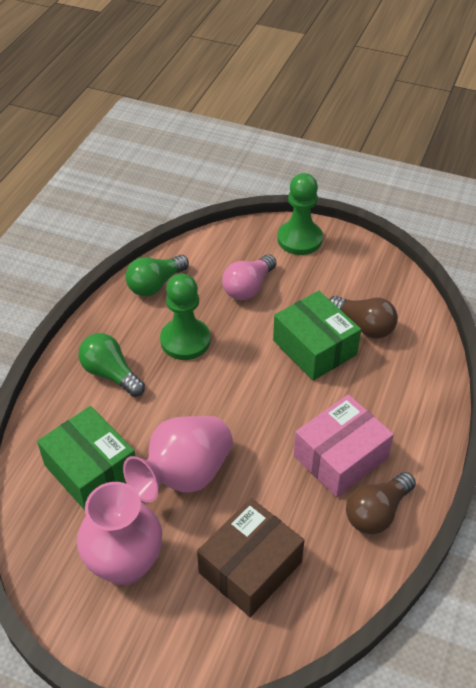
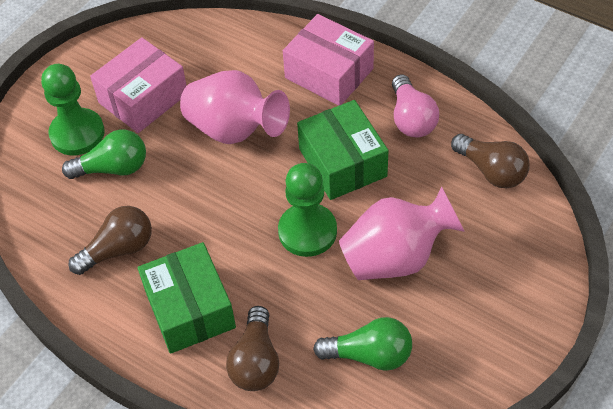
brown box: [197,498,305,617] = 1 -> none = 0
brown light bulb: [329,296,398,338] [346,472,416,534] = 2 -> [68,206,152,275] [226,306,279,391] [451,134,530,188] = 3
pink box: [294,394,394,497] = 1 -> [90,37,187,133] [283,14,374,106] = 2

